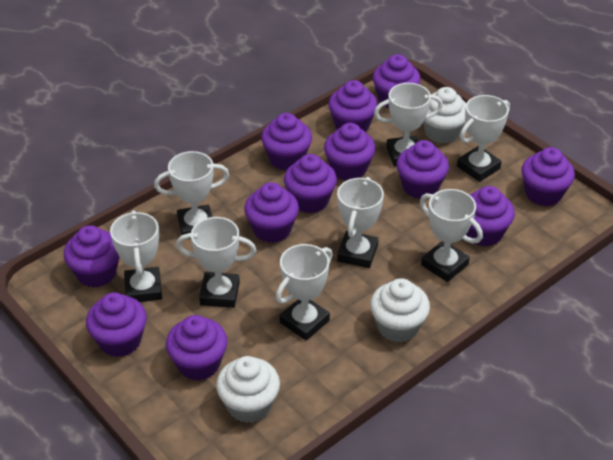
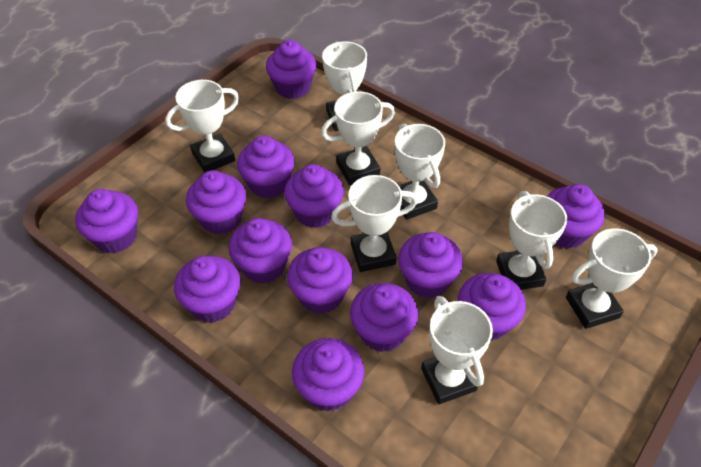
purple cupcake: [64,225,119,287] [86,292,147,357] [166,315,227,381] [244,182,299,243] [261,113,312,171] [284,154,337,213] [324,123,376,181] [329,80,378,132] [373,54,421,108] [396,140,449,199] [466,186,515,247] [521,147,575,206] = 12 -> [75,189,138,253] [174,256,241,323] [186,170,246,234] [228,218,292,284] [237,136,295,198] [266,40,316,99] [284,164,344,228] [287,247,353,314] [292,338,364,411] [350,283,418,352] [398,232,463,298] [458,273,526,341] [547,184,605,249] = 13
white cupcake: [216,356,280,423] [370,278,430,343] [423,87,467,144] = 3 -> none = 0

